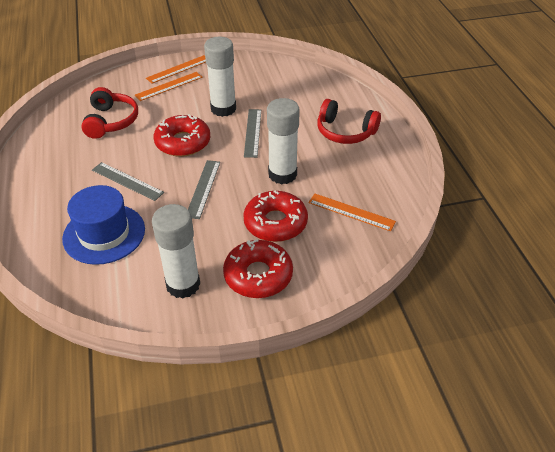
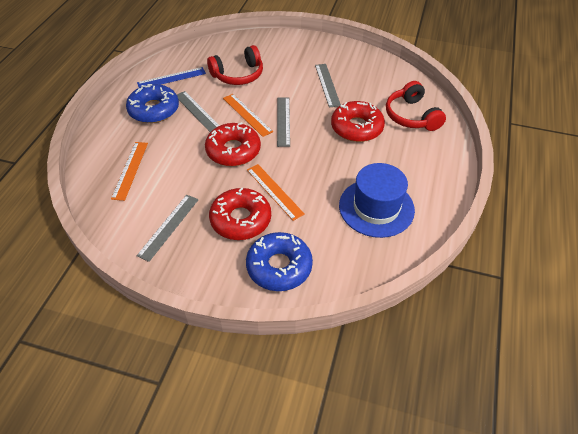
blue donut: none = 0 -> [126,84,179,123] [246,232,313,291] = 2
blue ruler: none = 0 -> [137,67,206,87] = 1
grey ruler: [92,162,164,201] [188,160,220,219] [244,109,261,158] = 3 -> [137,195,199,262] [177,91,220,132] [277,97,290,147] [315,64,341,107] = 4
white glue stick: [152,204,200,298] [204,37,236,117] [267,98,300,184] = 3 -> none = 0

